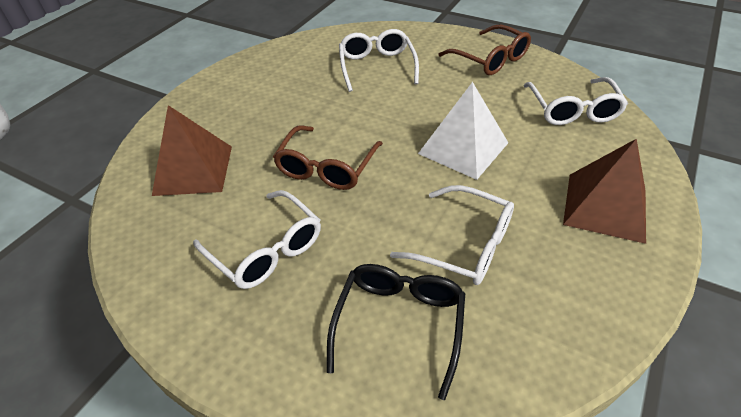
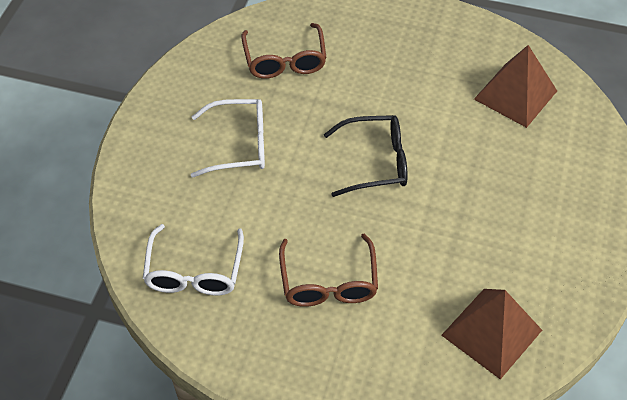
white glasses: [193,190,321,289] [339,29,419,92] [390,185,514,285] [524,77,628,125] = 4 -> [143,224,244,296] [191,99,265,177] = 2
white pyramid: [418,82,508,180] = 1 -> none = 0

